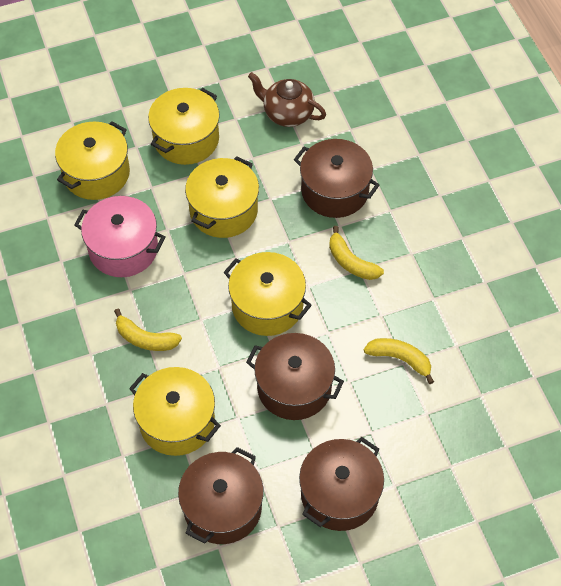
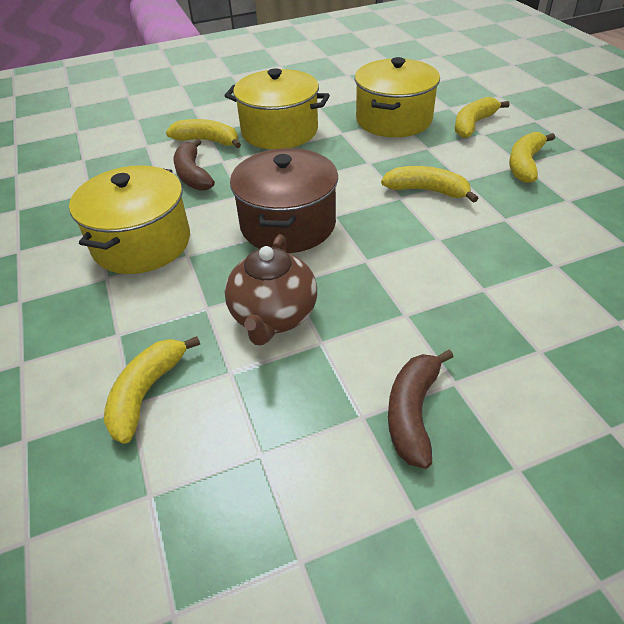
brown banana: none = 0 -> [174,139,215,191] [388,350,453,469] = 2
brown pot: [178,447,264,544] [246,333,344,420] [294,139,379,218] [299,437,384,531] = 4 -> [230,148,338,253] = 1
pink pot: [74,196,166,277] = 1 -> none = 0
yellow banana: [114,309,182,351] [329,226,384,280] [364,338,434,384] = 3 -> [104,336,200,444] [166,119,241,148] [381,166,478,203] [455,97,509,138] [509,132,555,183] = 5
yellow pot: [55,121,130,200] [129,367,221,456] [148,88,220,165] [185,156,259,238] [224,252,312,336] = 5 -> [69,165,190,274] [225,68,330,149] [355,57,440,137] = 3

